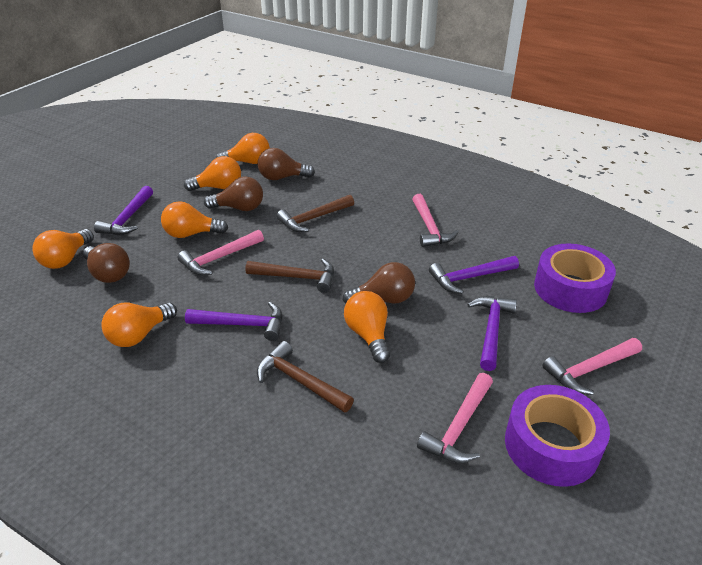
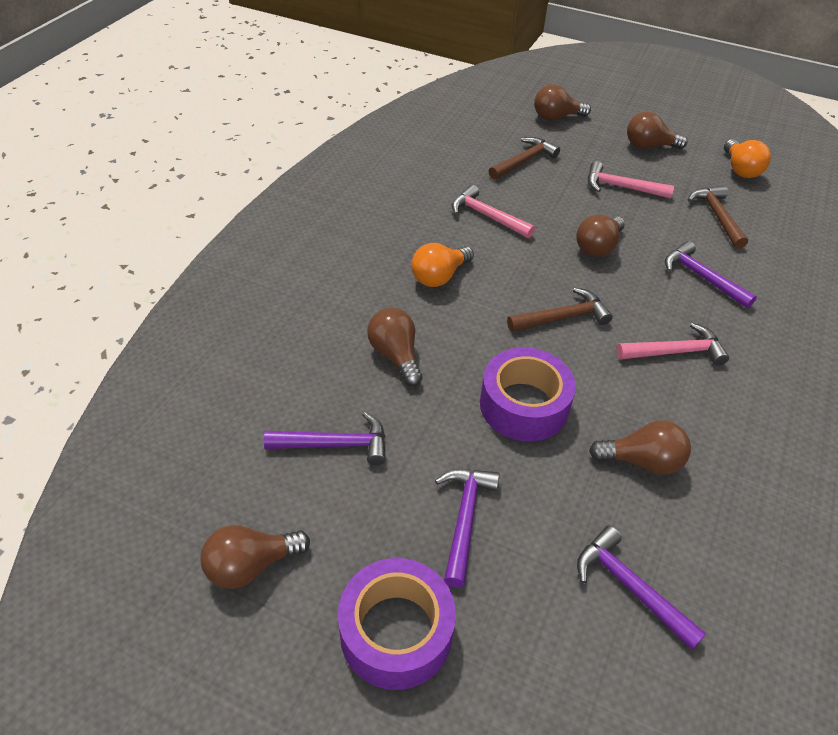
brown light bulb: [83,243,130,283] [204,176,263,211] [258,148,315,180] [343,262,415,304] = 4 -> [200,525,310,589] [367,308,423,386] [534,84,591,120] [576,215,625,257] [589,420,691,475] [627,112,688,149] = 6
orange light bulb: [32,229,94,269] [101,302,177,347] [161,201,228,238] [184,156,241,191] [216,133,270,164] [344,291,390,363] = 6 -> [411,243,474,287] [724,139,771,178] = 2
pink hammer: [178,230,264,275] [412,194,459,247] [417,373,493,463] [543,338,642,395] = 4 -> [452,185,535,238] [588,161,674,199] [616,323,729,366] = 3

